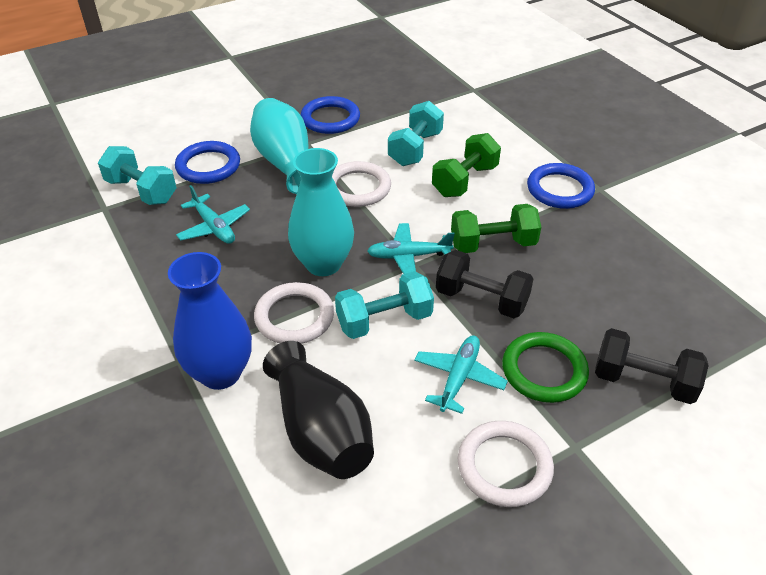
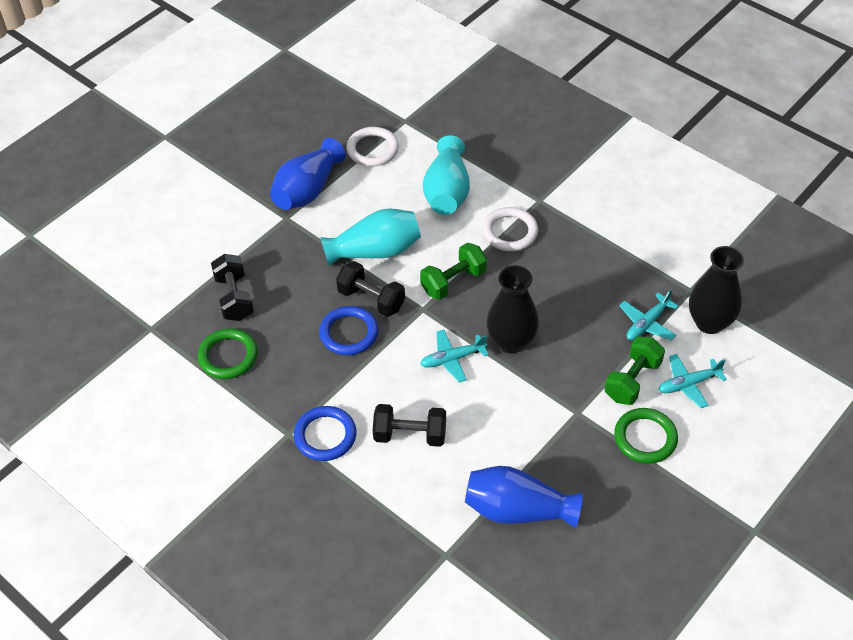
black dumbbell: [436,250,533,318] [595,328,709,404] = 2 -> [211,254,254,321] [336,261,405,317] [373,404,446,447] = 3
black vase: [263,341,374,479] = 1 -> [487,265,539,353] [689,246,744,334] = 2
blue ring: [175,141,240,184] [301,96,360,134] [527,163,595,209] = 3 -> [294,406,356,461] [319,306,378,355] = 2
blue vase: [168,252,252,390] = 1 -> [270,138,346,210] [465,466,583,528] = 2
green ring: [502,332,589,403] = 1 -> [198,328,258,379] [614,408,678,464] = 2
turquoise dumbbell: [98,146,176,205] [335,271,434,339] [388,101,444,166] = 3 -> none = 0
white ring: [254,282,334,344] [332,161,391,207] [458,421,554,507] = 3 -> [346,127,399,167] [483,207,538,251] = 2

